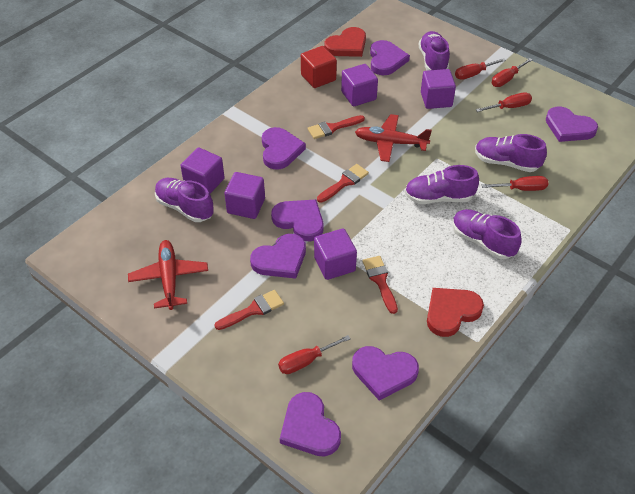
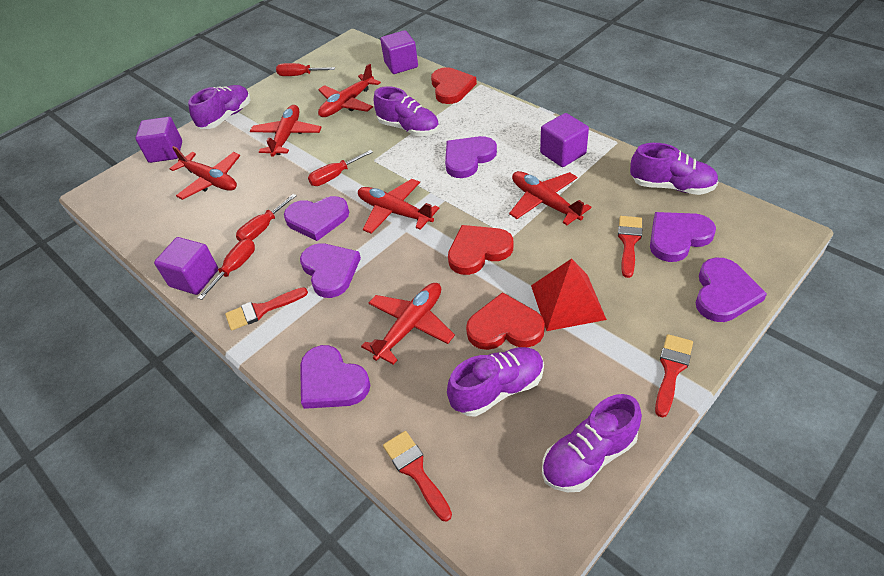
purple cube: [180,148,225,193] [224,172,265,219] [314,228,357,280] [341,64,378,106] [421,69,456,109] = 5 -> [135,117,182,163] [154,237,218,295] [380,30,418,74] [540,113,589,167] = 4
purple heart: [250,234,306,279] [262,127,306,170] [271,199,324,241] [280,392,341,456] [352,346,419,401] [370,40,410,75] [546,107,598,142] = 7 -> [284,196,349,241] [300,243,361,298] [300,345,370,409] [445,136,497,178] [650,212,716,262] [695,257,767,322] = 6
red cube: [301,46,337,88] = 1 -> none = 0
red heart: [324,27,366,57] [427,288,484,337] = 2 -> [431,67,477,104] [448,225,513,275] [466,292,545,350] = 3
red plane: [128,240,208,310] [355,114,432,162] = 2 -> [169,146,240,200] [250,105,322,157] [318,64,381,117] [358,179,439,234] [361,283,455,365] [509,171,591,225] = 6
red pyramid: none = 0 -> [531,258,607,331] = 1
red screwdriver: [278,335,351,374] [455,58,506,80] [476,93,532,112] [482,176,548,191] [492,58,532,87] = 5 -> [198,239,255,300] [236,194,297,242] [276,63,335,76] [308,150,373,186] = 4

